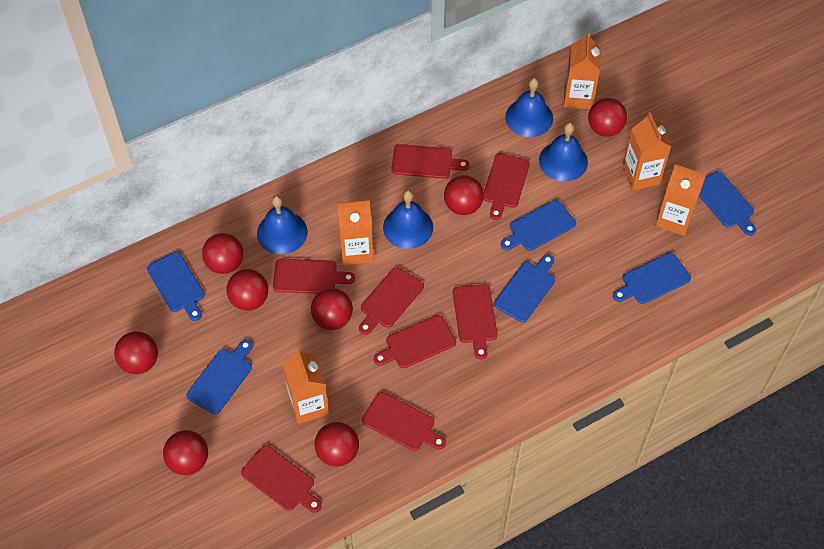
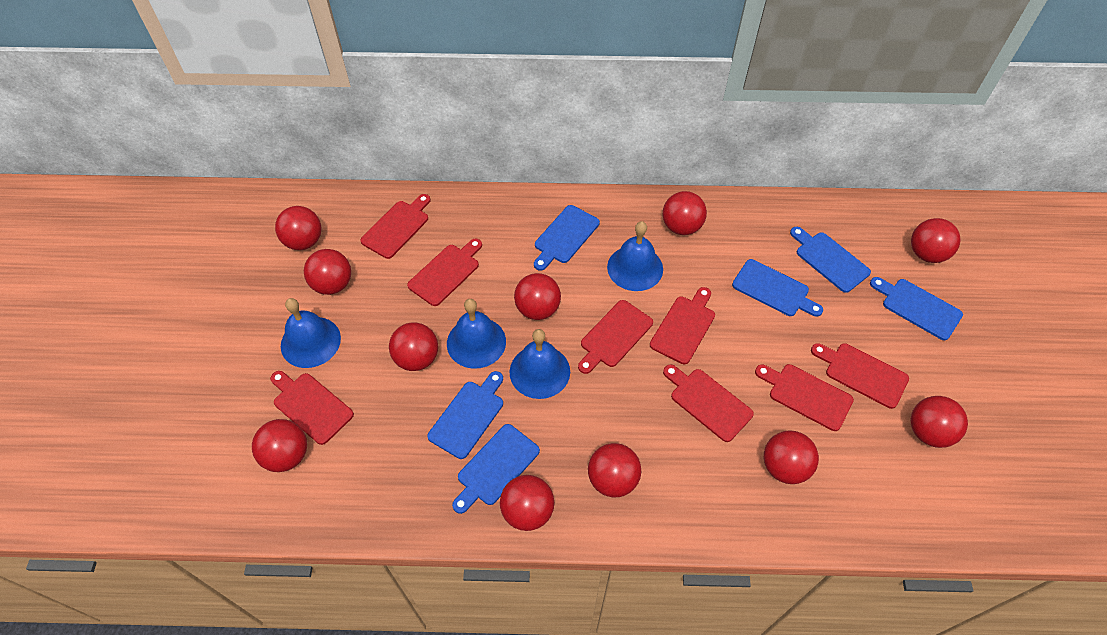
orange carton: [282,349,329,424] [337,200,374,265] [564,32,601,109] [622,112,672,190] [656,164,706,236] = 5 -> none = 0
red ball: [114,331,158,374] [163,430,208,475] [202,233,243,274] [227,269,268,311] [311,288,353,330] [314,422,359,467] [444,175,484,215] [588,98,627,137] = 8 -> [252,419,307,472] [275,206,322,250] [304,249,351,295] [389,322,438,371] [500,475,555,531] [514,273,561,320] [588,443,641,498] [663,191,707,235] [764,430,819,484] [910,396,968,448] [911,218,961,263] = 11

